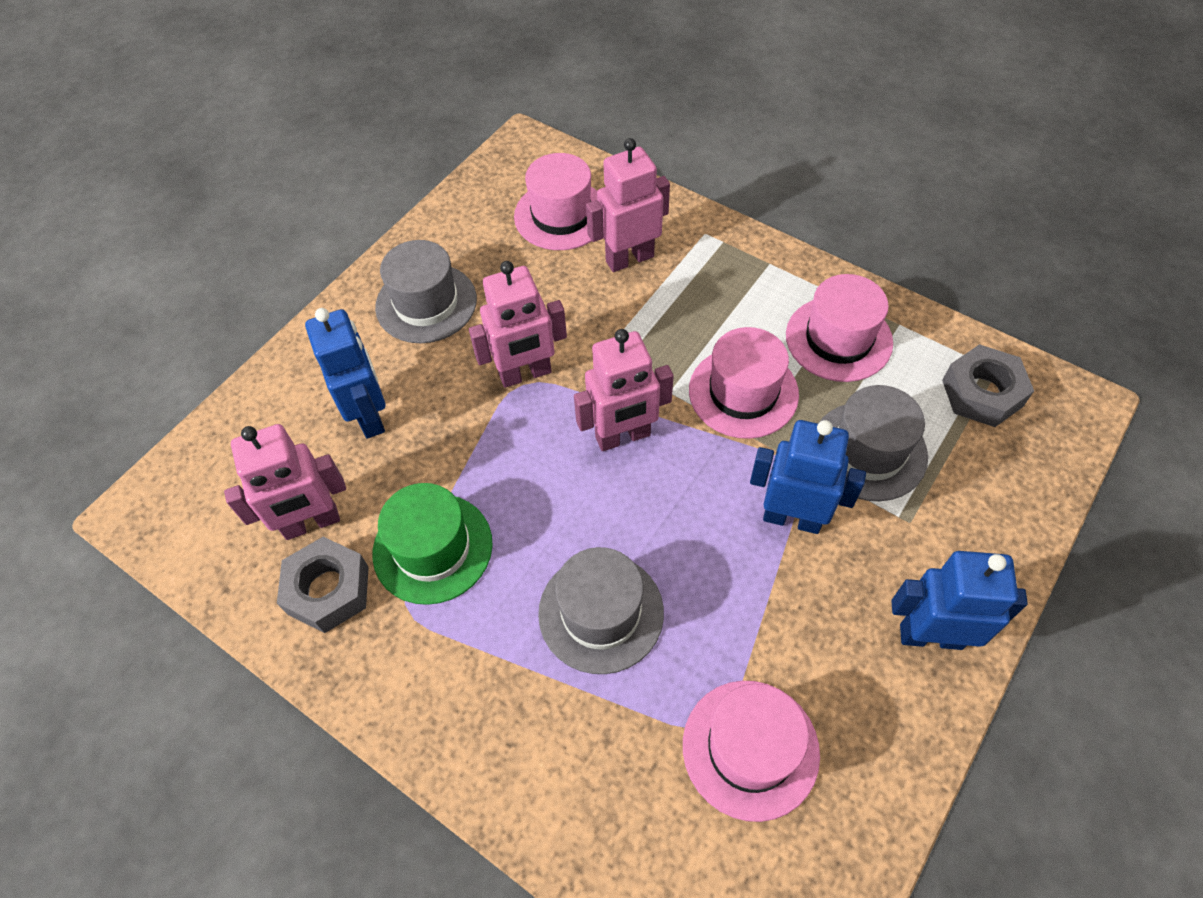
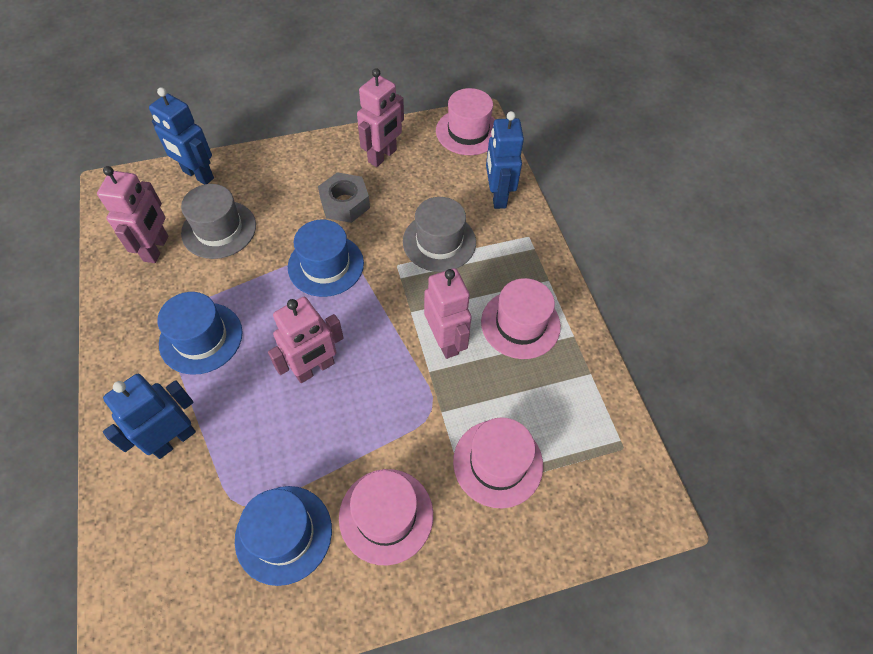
blue hat: none = 0 -> [157,292,243,375] [235,486,332,586] [288,220,364,297] = 3
green hat: [372,483,493,605] = 1 -> none = 0
grey hat: [375,240,477,343] [538,547,664,674] [820,385,928,501] = 3 -> [181,184,256,259] [403,197,476,272] = 2
grey nut: [277,537,369,633] [942,344,1034,427] = 2 -> [318,172,370,223] = 1

